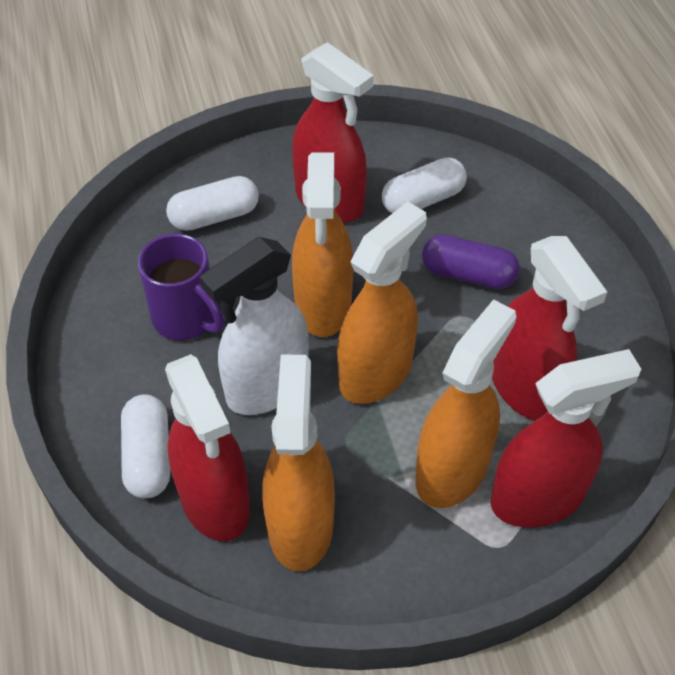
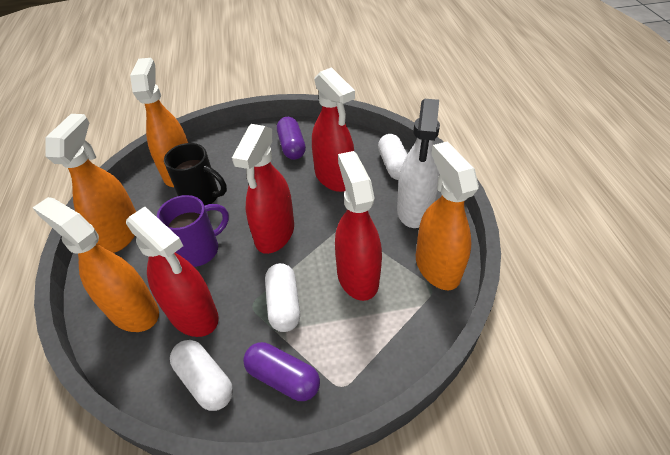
black mug: none = 0 -> [164,143,227,206] = 1
purple capsule: [422,234,520,289] = 1 -> [243,342,320,401] [277,117,306,160] = 2

